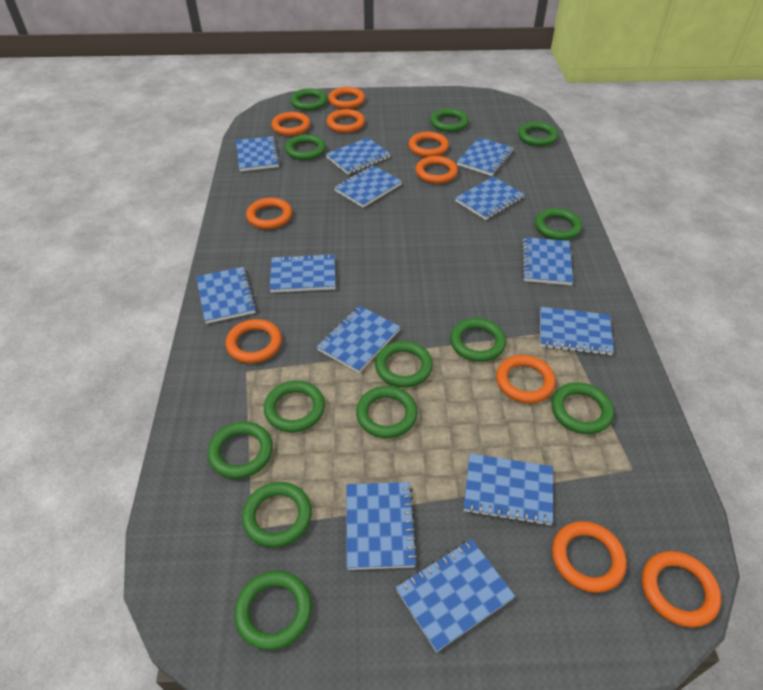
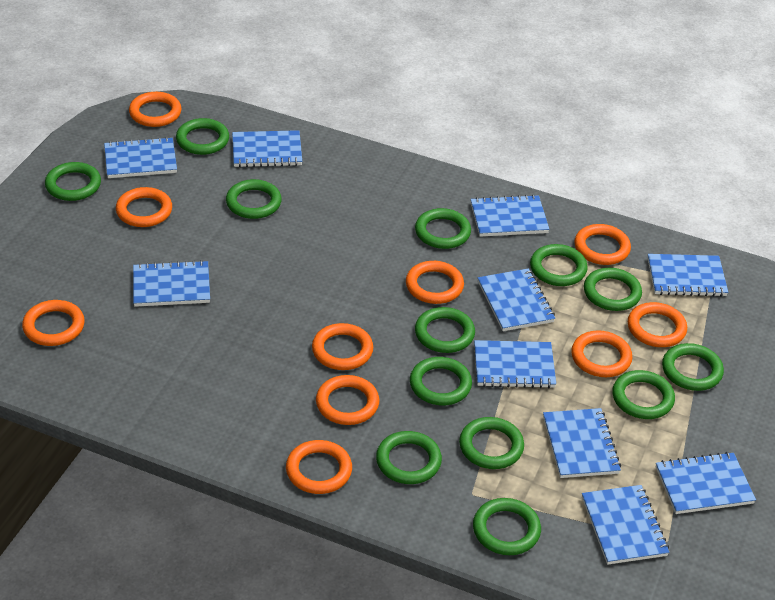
blue notebook: [196,267,257,324] [236,136,280,172] [270,253,336,293] [317,305,401,373] [326,138,390,174] [334,165,402,207] [346,482,418,570] [396,539,515,652] [455,176,525,220] [457,137,514,176] [464,454,553,526] [522,237,573,285] [540,307,614,356] = 13 -> [104,137,177,178] [133,260,210,307] [232,130,302,167] [471,194,550,237] [474,340,556,388] [478,268,555,331] [543,408,621,478] [582,485,669,565] [648,254,728,297] [656,452,756,514] = 10

